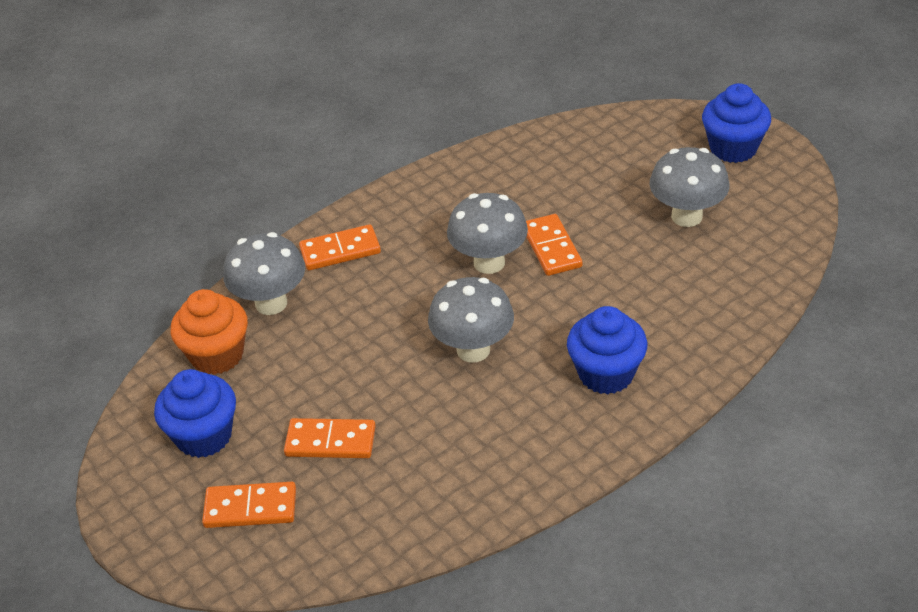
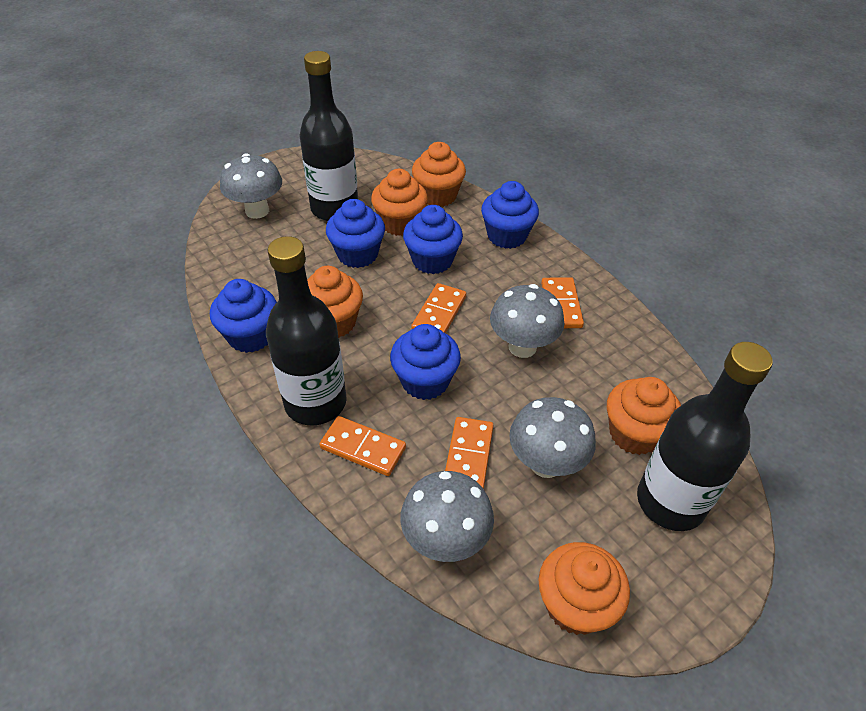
black bottle: none = 0 -> [266,236,347,426] [299,51,358,221] [637,342,773,531] = 3
blue cupcake: [154,369,236,458] [567,306,647,394] [702,83,771,163] = 3 -> [210,279,277,353] [326,199,385,268] [390,324,461,400] [403,205,463,274] [481,181,539,249] = 5
orange cupcake: [171,289,248,375] = 1 -> [307,266,363,338] [371,169,428,236] [412,142,466,207] [539,542,630,635] [607,377,681,455] = 5

